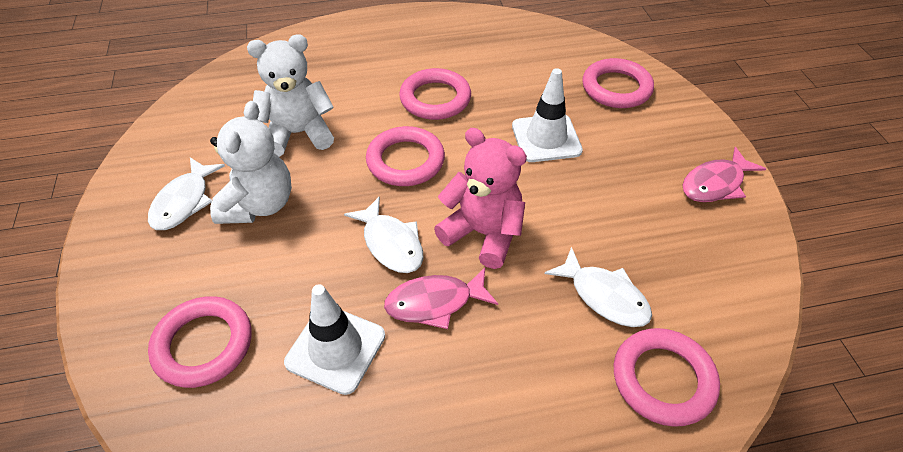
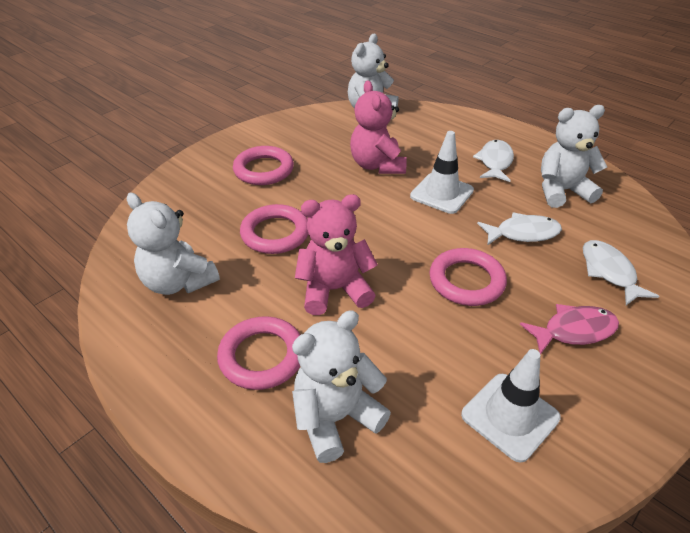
pink fish: [384,268,498,329] [682,147,766,202] = 2 -> [520,304,619,355] = 1
pink ring: [148,296,252,388] [366,126,445,186] [399,68,471,120] [582,58,654,108] [614,328,720,427] = 5 -> [217,316,300,390] [233,146,294,185] [240,204,308,254] [429,248,507,306] = 4
pink teddy bear: [434,128,527,269] = 1 -> [295,194,378,315] [350,80,407,174] = 2
white teddy bear: [210,101,292,224] [247,34,334,157] = 2 -> [127,193,220,295] [292,310,391,463] [348,33,398,109] [541,105,607,208] = 4

